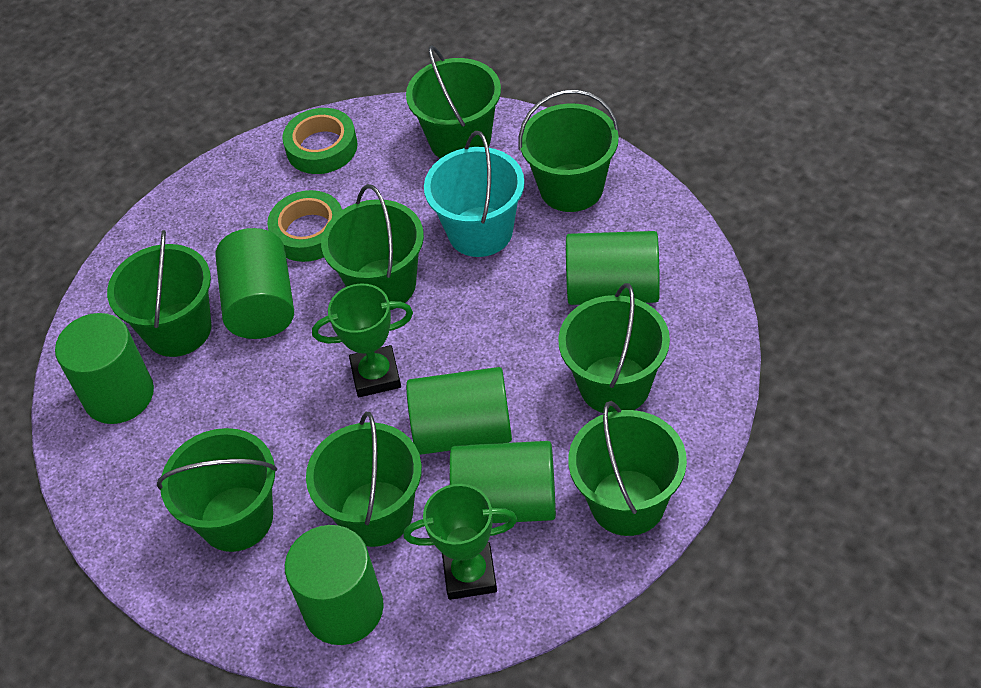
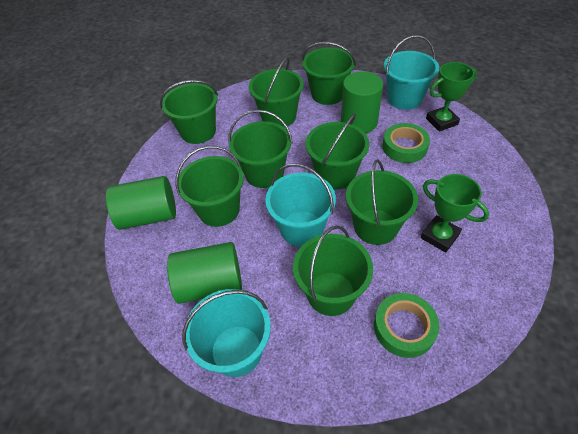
green cylinder: [55,313,154,424] [215,228,294,339] [285,525,384,645] [406,367,512,455] [449,441,556,523] [566,231,660,305] = 6 -> [106,176,176,230] [167,242,242,304] [341,71,383,133] = 3
turquoise bucket: [424,131,524,257] = 1 -> [182,289,271,377] [265,163,336,247] [384,35,439,110] = 3

